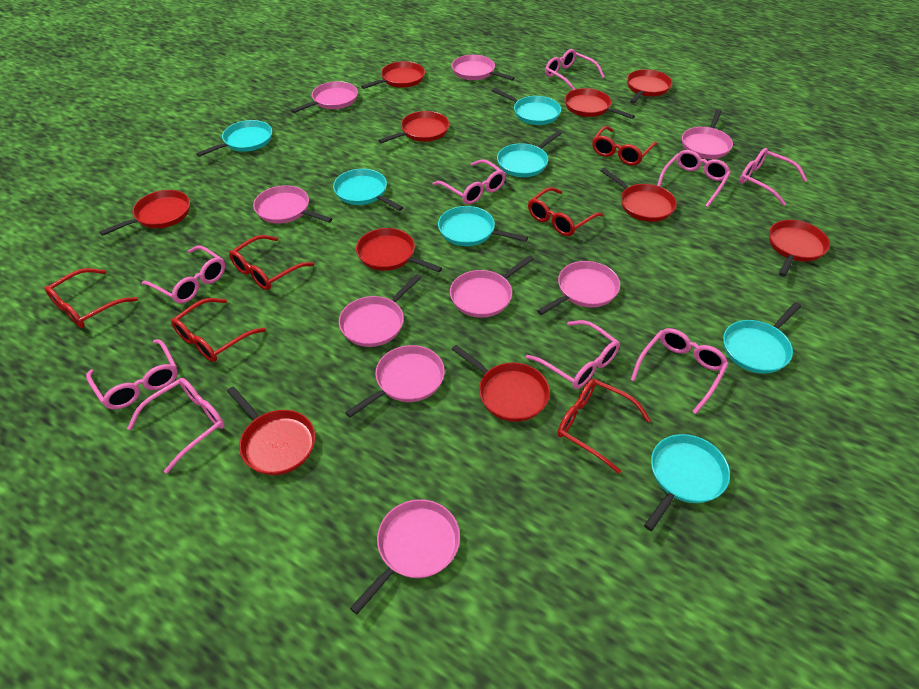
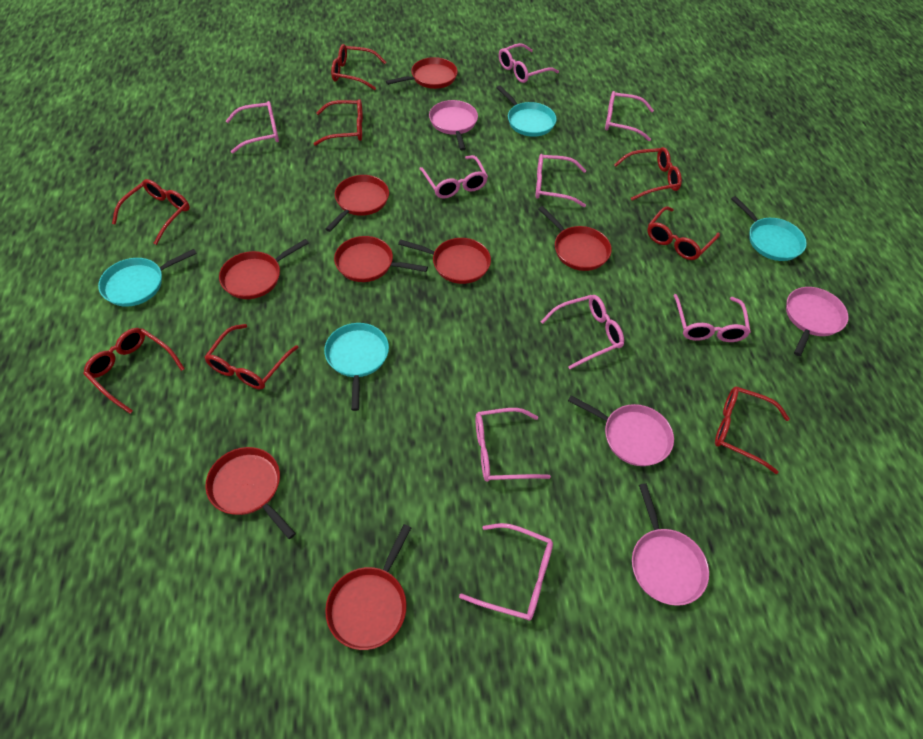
pink pan: [253,185,332,224] [291,81,358,113] [339,274,421,347] [345,345,445,417] [350,499,460,614] [450,255,534,318] [451,55,515,80] [537,261,620,315] [682,109,733,159] = 9 -> [429,100,478,151] [568,395,674,466] [632,483,709,606] [786,287,848,356] = 4
red glasses: [44,268,138,328] [171,298,266,362] [229,235,314,290] [528,187,604,236] [557,379,651,474] [592,126,657,165] = 6 -> [83,328,185,414] [112,179,190,245] [204,324,299,389] [314,99,363,146] [331,44,386,90] [614,147,682,201] [647,206,720,260] [715,386,790,474] = 8
red pan: [99,190,190,236] [227,387,315,475] [356,228,442,272] [361,61,425,89] [378,111,449,143] [452,345,550,422] [565,88,635,119] [601,168,677,222] [627,69,672,103] [769,220,830,277] = 10 -> [205,447,296,539] [219,239,309,299] [325,175,389,232] [325,524,411,650] [334,236,428,282] [386,57,458,89] [398,238,491,284] [538,206,612,271] = 8
turquoise pan: [196,120,272,157] [333,169,403,211] [438,206,528,246] [492,88,561,125] [497,131,562,177] [644,434,730,531] [723,302,801,374] = 7 -> [98,249,197,307] [324,323,389,411] [496,85,557,137] [731,196,807,261] = 4

